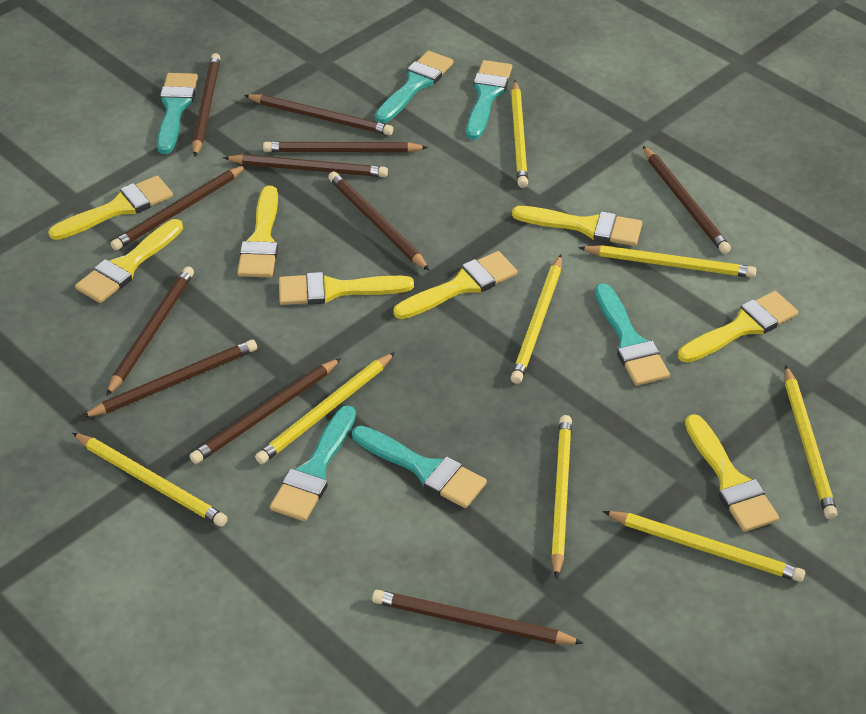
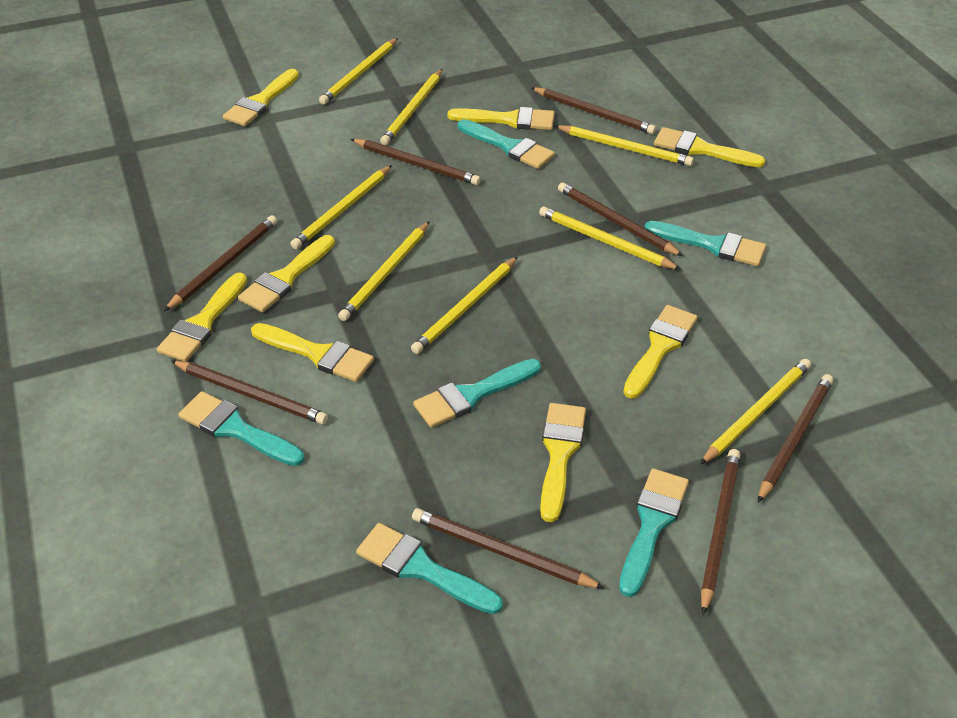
brown pencil: [81,340,257,418] [106,266,194,396] [110,165,247,251] [189,358,341,464] [192,53,220,157] [223,154,388,177] [244,94,393,136] [263,141,428,153] [328,171,430,271] [372,590,583,644] [643,146,731,254] = 11 -> [164,215,277,311] [171,361,328,424] [351,139,481,185] [412,508,605,589] [531,87,656,134] [558,182,683,256] [701,449,740,615] [758,374,833,502] = 8

